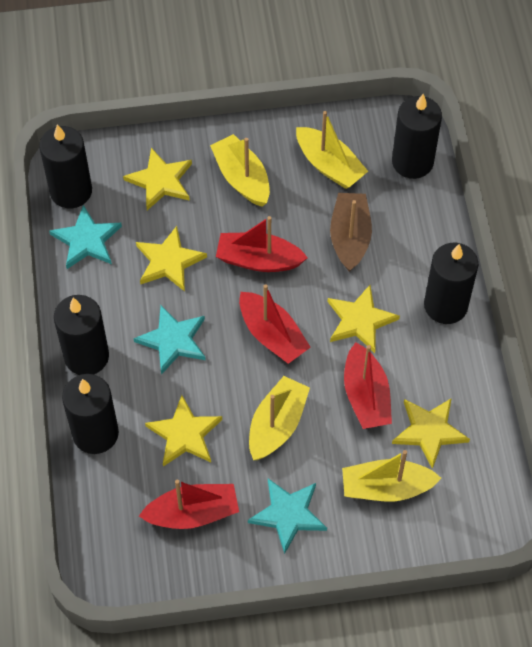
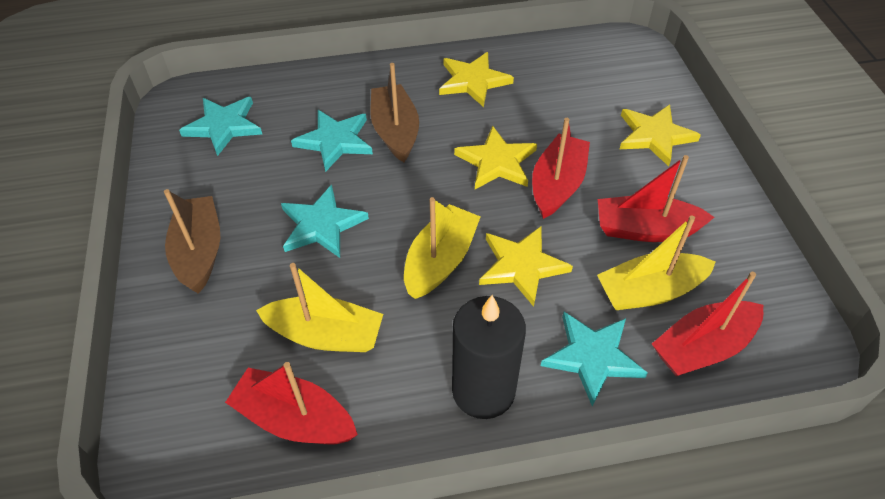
black candle: [39,124,92,208] [54,295,109,375] [62,374,119,454] [392,94,442,179] [424,243,478,324] = 5 -> [452,295,526,419] = 1
brown boat: [330,193,372,272] = 1 -> [164,189,221,294] [371,63,419,162] = 2
turquoise star: [49,205,122,269] [133,305,206,375] [248,479,327,554] = 3 -> [179,97,262,156] [281,185,369,258] [291,110,373,172] [541,312,648,406] = 4
yellow boat: [210,134,270,207] [249,376,310,460] [296,111,368,189] [342,450,441,501] = 4 -> [256,263,383,352] [404,197,480,299] [597,215,716,310] = 3
yellow star: [123,148,192,210] [136,226,207,292] [145,395,222,467] [328,285,400,353] [392,398,470,469] = 5 -> [439,52,514,107] [454,126,537,189] [479,226,573,307] [620,105,701,166] = 4

